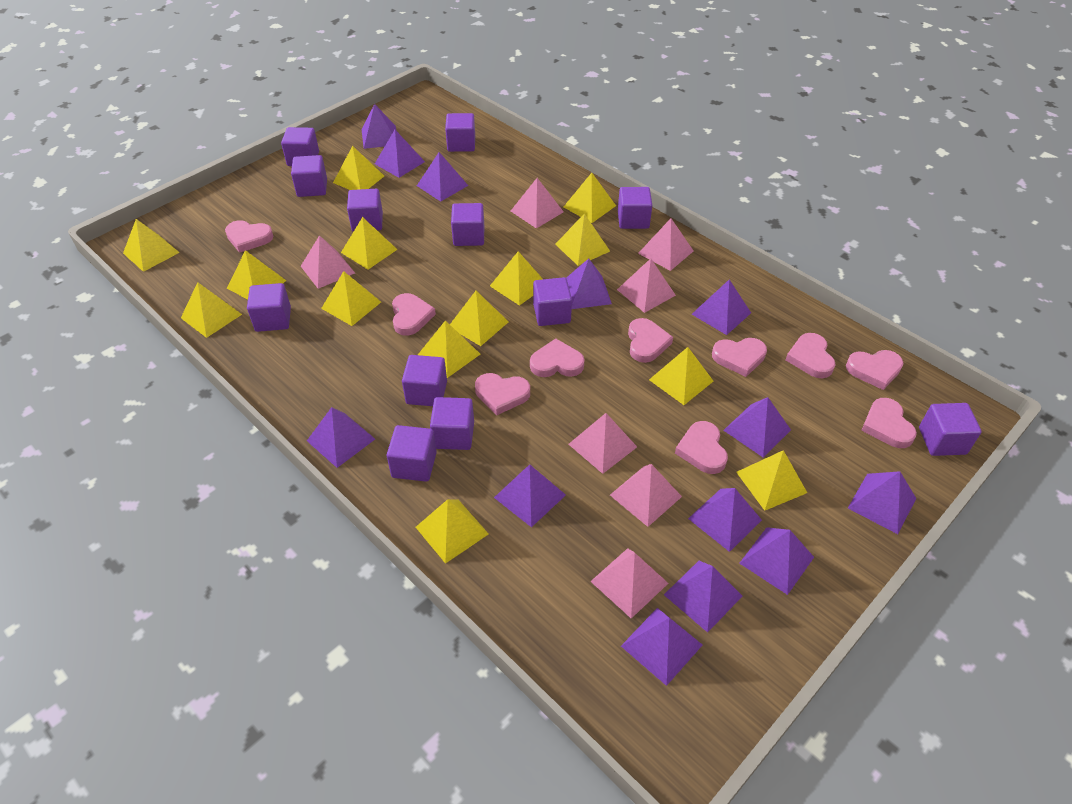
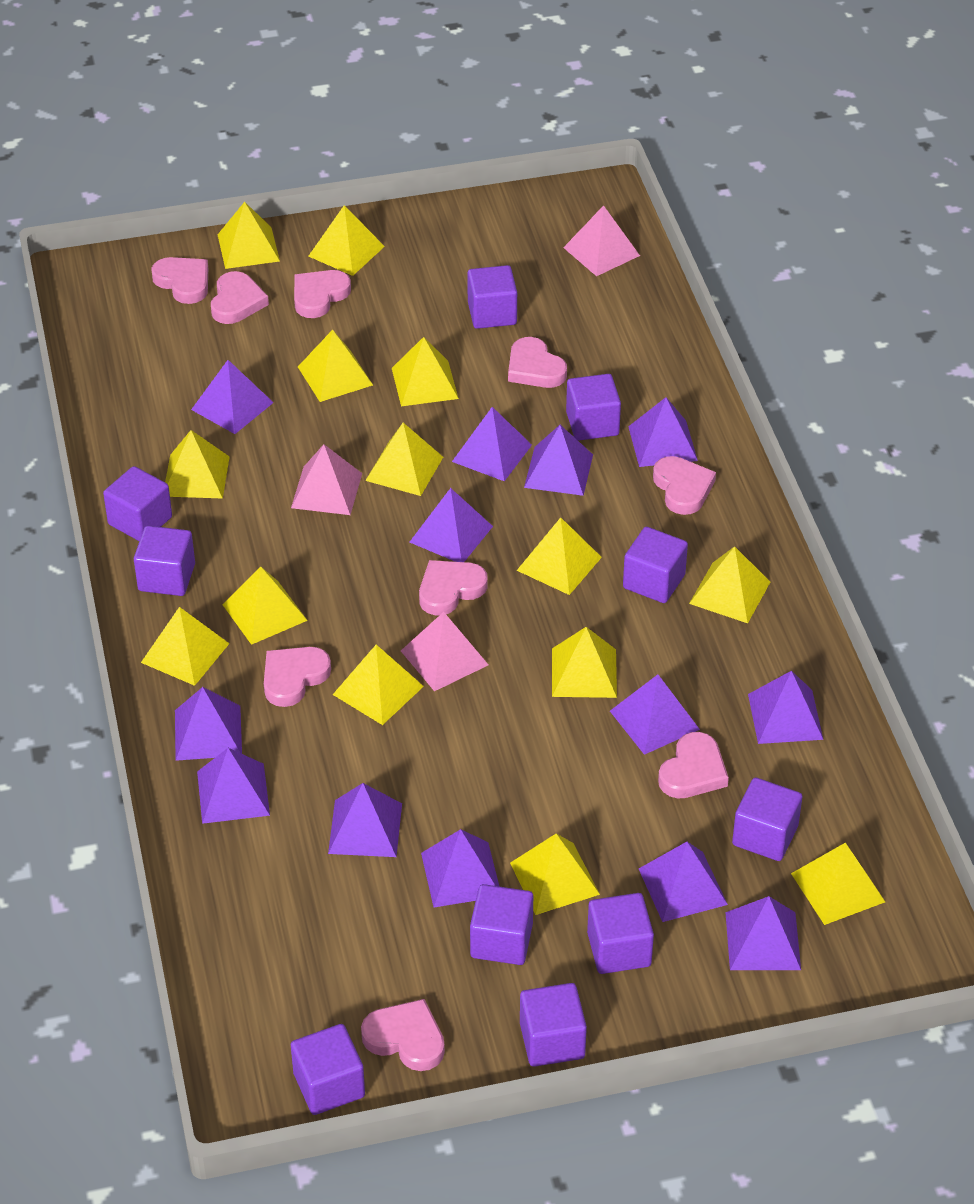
pink heart: [225,220,273,253] [392,293,436,336] [475,373,530,415] [530,338,585,377] [628,318,673,363] [675,421,728,474] [712,338,767,377] [786,333,835,378] [846,350,904,390] [861,398,917,448] = 10 -> [151,257,208,304] [211,271,269,324] [264,647,331,707] [294,270,351,318] [361,999,445,1071] [419,560,488,615] [508,337,567,388] [653,456,716,515] [658,732,729,798] = 9
pink pyramid: [301,235,355,289] [511,178,564,229] [568,413,637,474] [590,548,668,619] [610,464,682,527] [617,258,676,313] [638,218,693,271] = 7 -> [291,444,362,515] [401,612,488,691] [563,205,640,276] = 3
purple cube: [247,283,291,332] [281,127,319,166] [291,155,327,197] [347,189,383,232] [387,425,437,482] [402,355,447,406] [430,397,474,450] [445,113,475,152] [451,203,484,246] [533,277,572,326] [618,187,652,229] [919,403,982,456] = 12 -> [103,466,172,541] [134,526,195,596] [291,1024,365,1115] [467,265,517,329] [470,884,533,965] [520,983,587,1067] [566,374,621,441] [587,893,654,974] [623,527,688,603] [732,777,802,861] = 10

